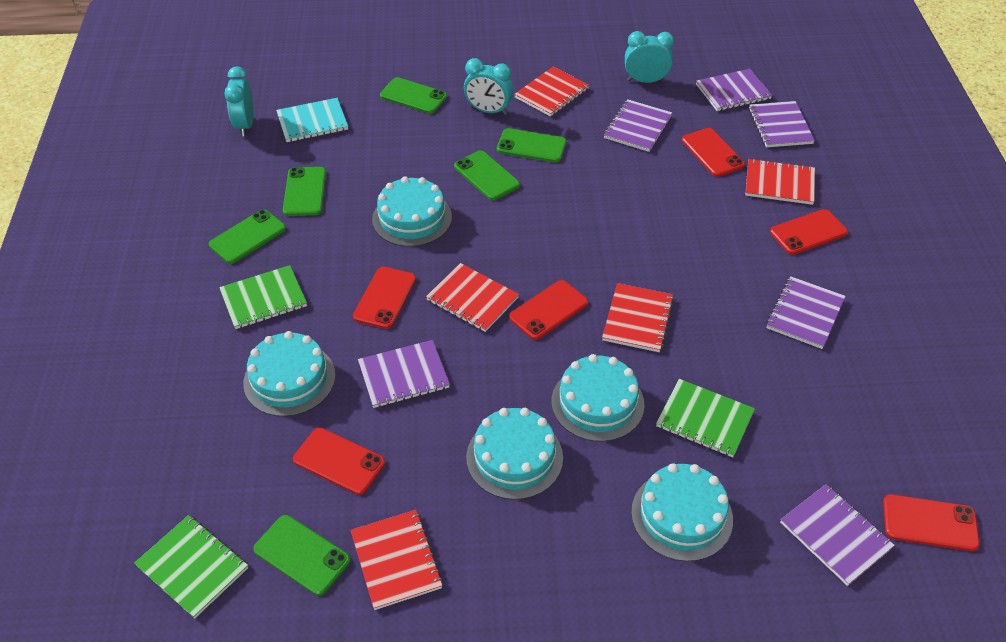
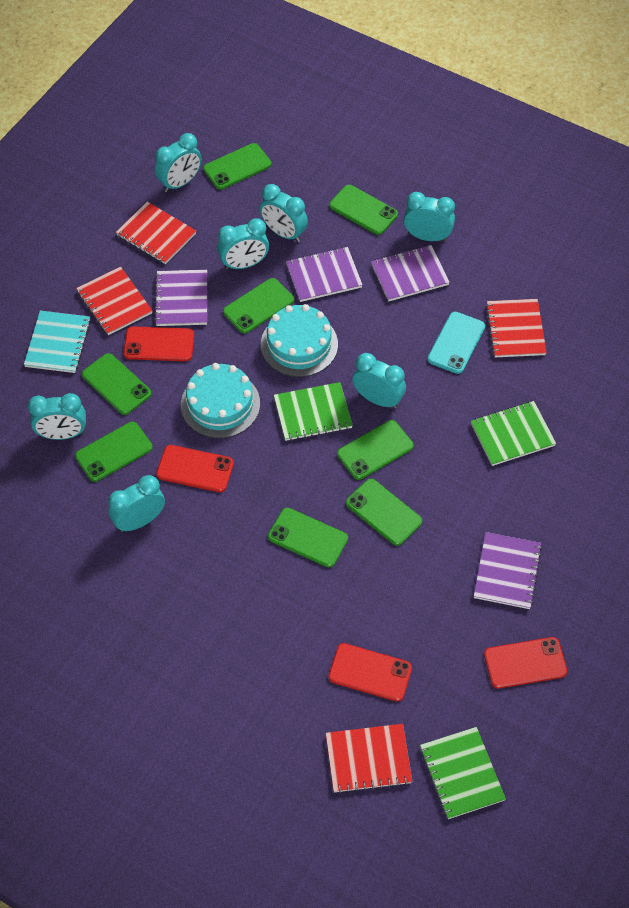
green phone: [209,209,286,264] [253,515,351,596] [283,167,326,216] [380,77,447,114] [454,150,520,200] [497,128,566,163] = 6 -> [75,422,153,482] [82,353,151,415] [203,143,271,190] [223,278,294,333] [268,508,348,567] [329,185,398,235] [337,420,414,480] [346,479,422,546] = 8
purple notebook: [358,340,450,408] [604,99,672,152] [696,69,772,111] [749,101,815,147] [766,276,846,349] [780,484,895,586] = 6 -> [154,270,207,326] [286,247,363,302] [371,245,450,301] [474,532,542,609] = 4
red notebook: [350,510,443,610] [426,263,519,332] [514,67,589,117] [602,283,674,352] [745,159,815,205] = 5 -> [76,267,153,335] [116,202,196,264] [326,724,412,793] [486,299,547,357] = 4
red phone: [293,428,385,495] [353,267,416,329] [509,280,588,340] [682,128,745,177] [770,209,848,255] [883,494,980,551] = 6 -> [124,326,194,361] [156,445,234,492] [328,643,412,702] [484,637,567,689] = 4
turquoise cake: [243,331,335,417] [372,176,452,247] [466,408,563,500] [552,354,644,442] [631,463,733,562] = 5 -> [181,363,260,438] [261,304,338,377] = 2
turquoise clock: [225,66,254,136] [464,58,513,115] [625,31,674,83] = 3 -> [28,393,86,440] [108,475,165,532] [155,133,202,192] [217,218,269,270] [260,184,308,242] [352,353,406,409] [404,192,455,241] = 7
turquoise phone: none = 0 -> [427,311,485,374] = 1

